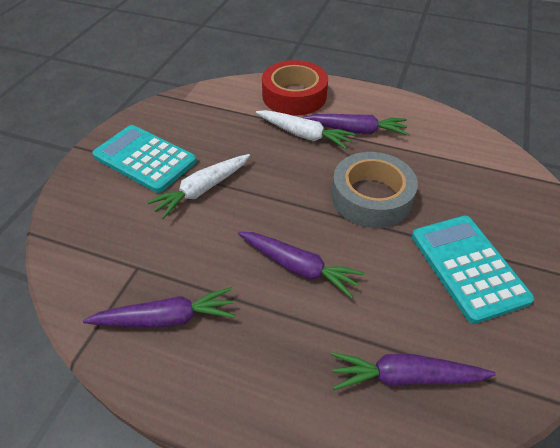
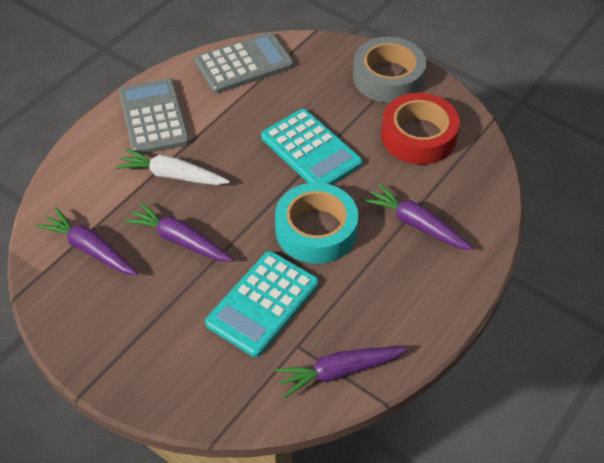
grey calculator: none = 0 -> [119,78,190,154] [194,32,294,93] = 2
turquoise tape: none = 0 -> [275,183,358,264] = 1
white carrot: [147,154,250,219] [256,110,355,149] = 2 -> [116,148,230,185] = 1

